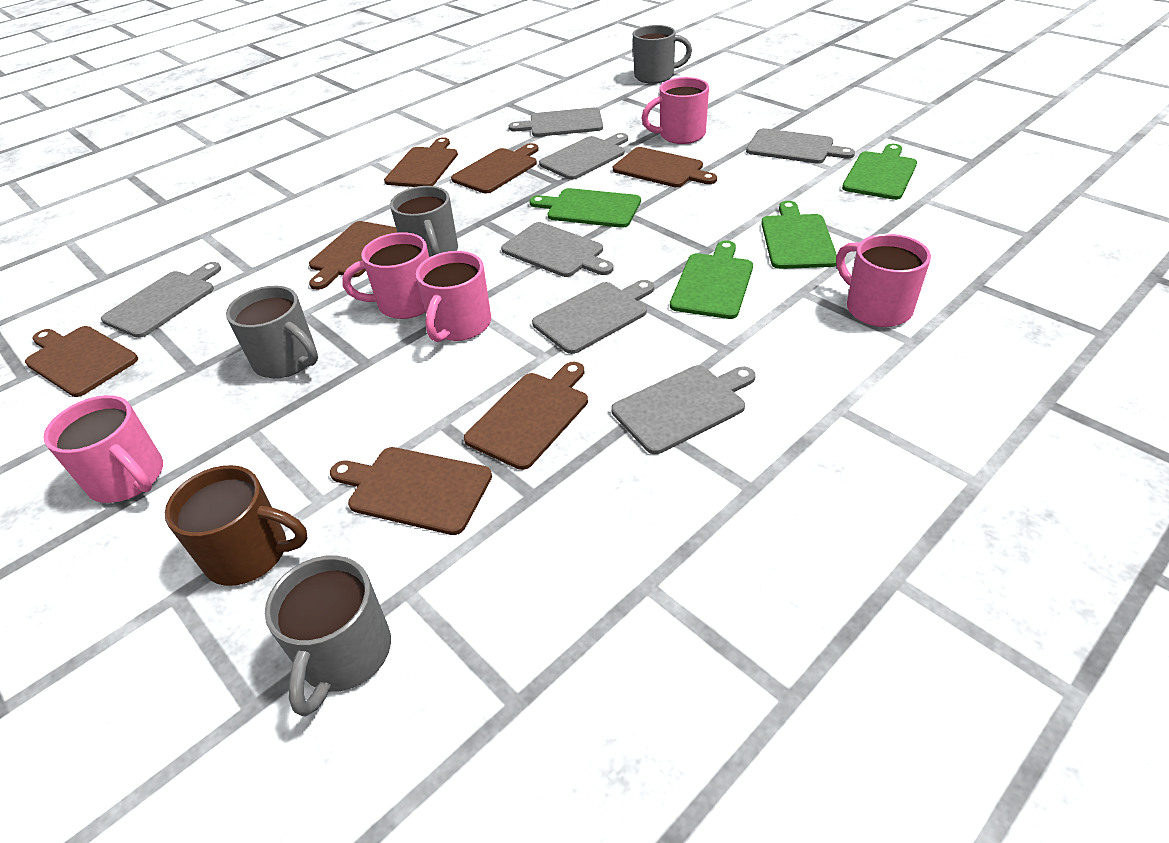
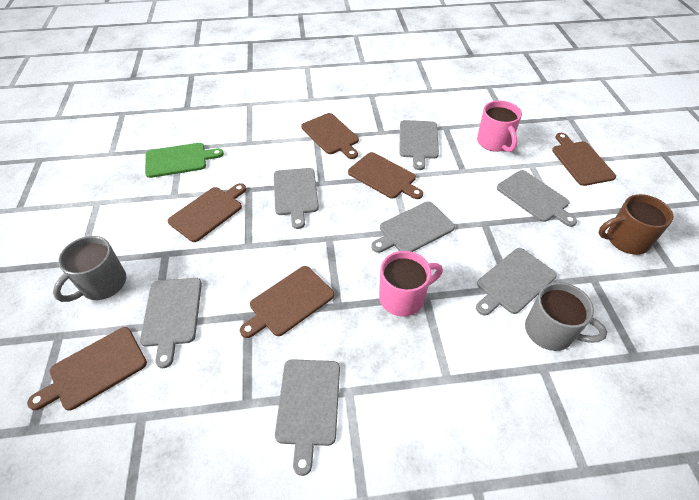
brown cutting board: [25,326,138,397] [309,221,397,290] [330,447,492,535] [384,137,458,187] [451,143,539,193] [464,362,588,470] [613,147,717,187] = 7 -> [27,327,147,411] [168,183,246,242] [240,266,334,338] [301,113,359,159] [348,152,423,199] [552,133,616,186] = 6
green cutting board: [529,188,641,228] [670,240,753,319] [761,201,837,269] [842,144,917,200] = 4 -> [145,143,224,178] = 1
grey mug: [226,286,318,378] [265,555,391,716] [390,186,458,257] [633,25,692,84] = 4 -> [53,236,126,302] [525,282,607,351] = 2
pink mug: [43,395,163,503] [342,232,429,319] [416,251,491,342] [641,77,709,144] [836,234,931,327] = 5 -> [379,251,443,317] [477,101,522,152] = 2

